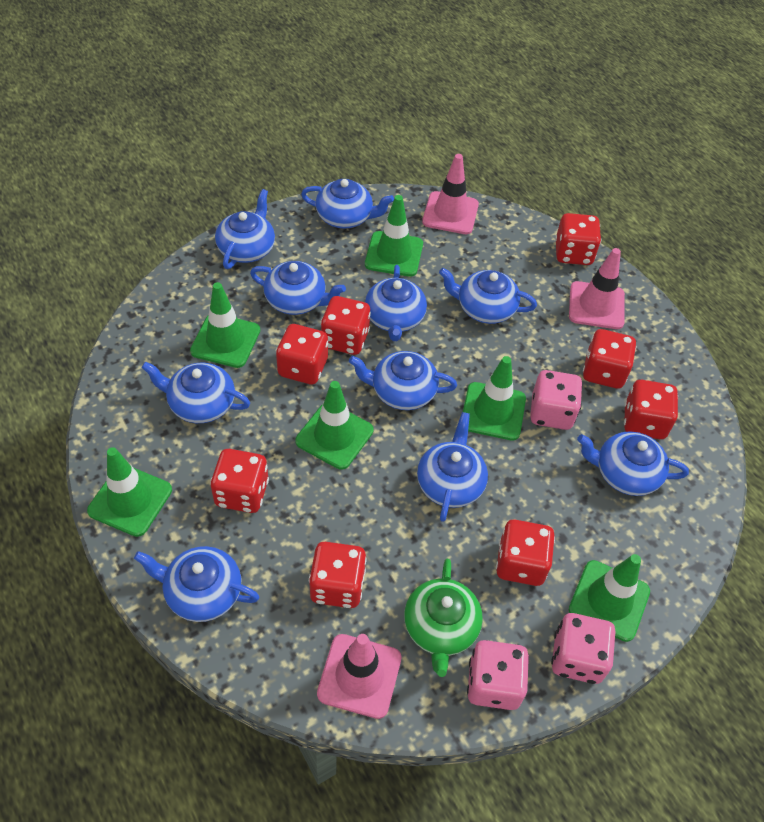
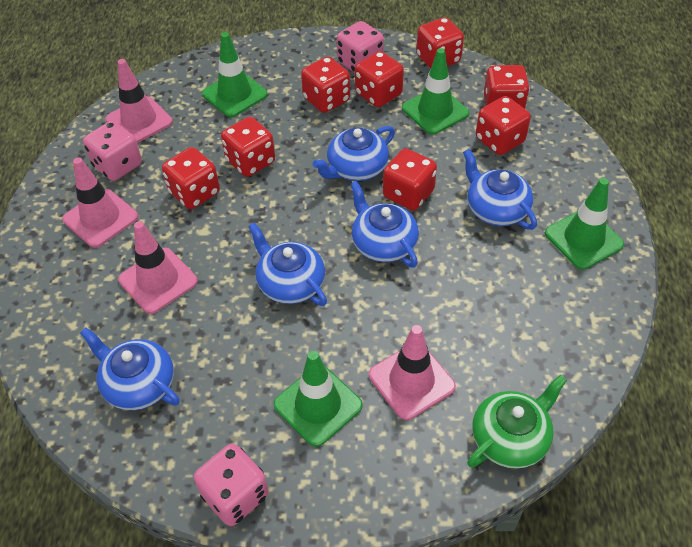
blue teapot: [134,546,259,622] [142,362,250,423] [215,189,275,269] [250,261,346,315] [301,179,394,228] [349,351,457,410] [365,265,427,341] [417,412,488,522] [439,268,537,324] [577,431,689,496] = 10 -> [80,327,180,411] [248,223,327,306] [313,126,395,181] [350,181,419,268] [463,149,537,230] = 5
green traffic cone: [87,447,172,537] [190,282,260,368] [295,381,374,469] [365,195,423,277] [463,356,526,440] [569,554,650,642] = 6 -> [202,32,268,117] [273,351,363,447] [402,48,469,135] [545,178,624,270] = 4
pink traffic cone: [317,634,401,719] [422,154,479,234] [569,248,625,329] = 3 -> [63,157,138,248] [106,59,173,143] [118,221,198,314] [369,325,456,420] = 4

